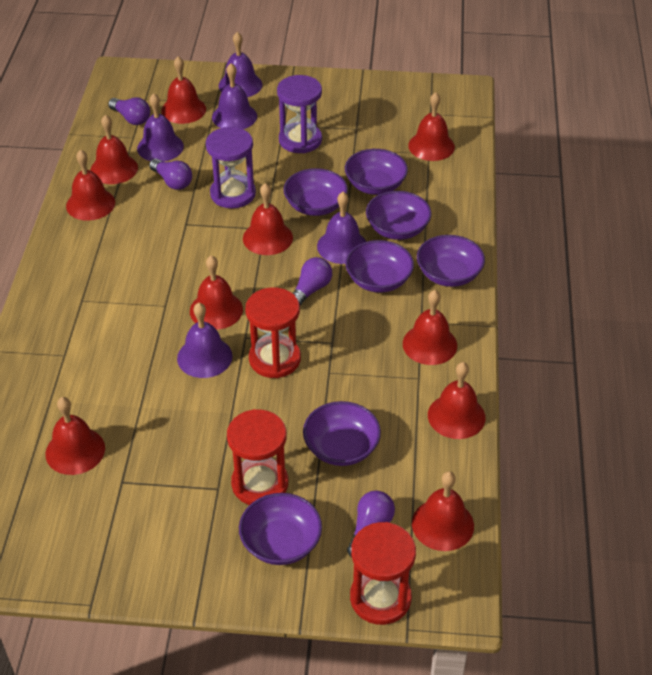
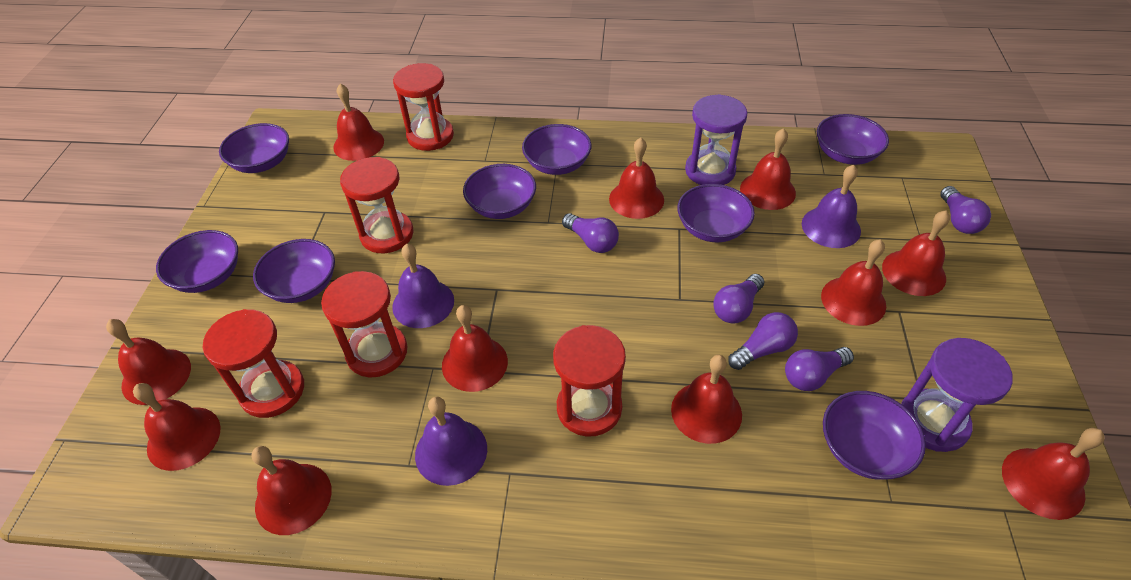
purple bell: [137,93,184,162] [177,303,233,378] [212,63,257,129] [219,32,262,97] [317,192,366,264] = 5 -> [392,244,454,328] [415,397,487,486] [802,165,861,248] = 3
purple bowl: [239,493,322,565] [283,168,348,216] [303,401,381,466] [345,149,408,195] [345,240,414,293] [366,191,431,240] [417,235,485,287] = 7 -> [156,230,238,293] [219,123,289,173] [253,239,335,303] [463,164,536,219] [522,124,591,175] [677,184,755,242] [817,114,889,165] [823,391,926,480] = 8
purple light bulb: [108,97,150,125] [149,158,192,190] [293,257,332,305] [347,490,395,557] = 4 -> [562,213,619,253] [713,274,764,323] [728,312,798,370] [785,347,854,391] [940,186,991,234] = 5
red bell: [45,397,105,475] [66,150,115,221] [90,115,138,184] [161,56,206,124] [190,255,243,330] [243,183,293,255] [403,290,457,365] [408,92,455,161] [412,471,474,551] [428,362,486,439] = 10 -> [106,319,191,405] [133,383,221,471] [251,446,332,535] [333,84,384,161] [442,305,508,392] [609,137,664,219] [671,355,742,444] [740,128,796,210] [821,239,886,326] [882,211,950,296] [1002,428,1105,520] = 11
red hourglass: [227,409,288,505] [245,287,301,378] [350,522,416,625] = 3 -> [203,309,304,418] [321,271,408,377] [340,157,414,253] [393,63,454,151] [553,325,626,437] = 5

